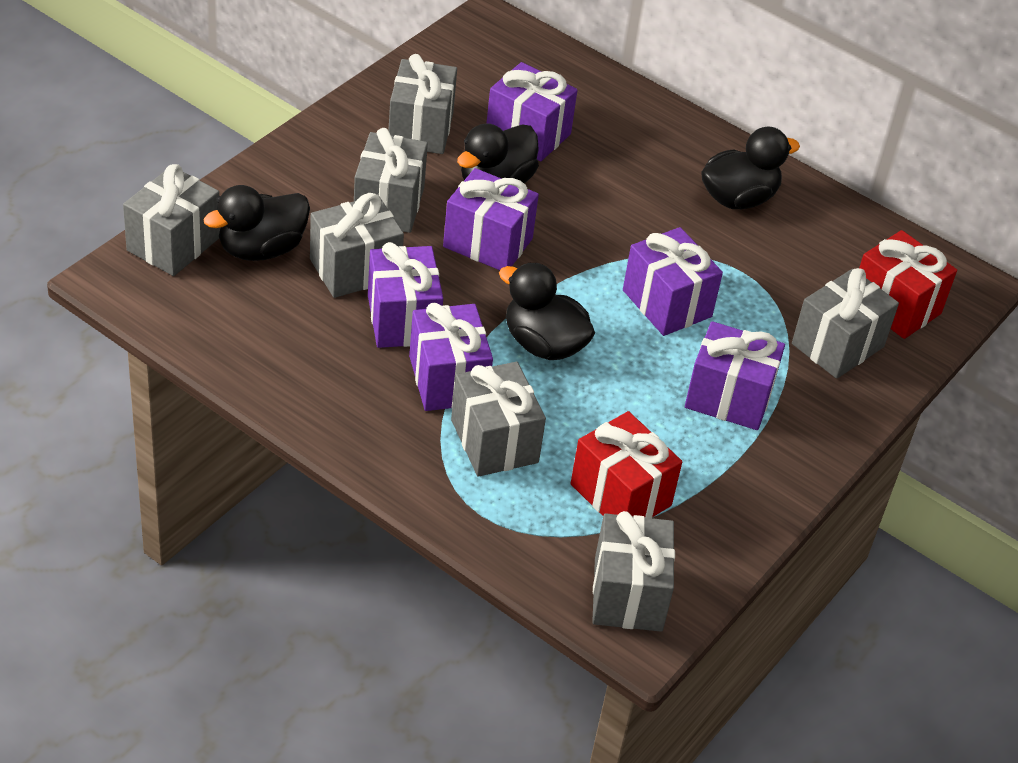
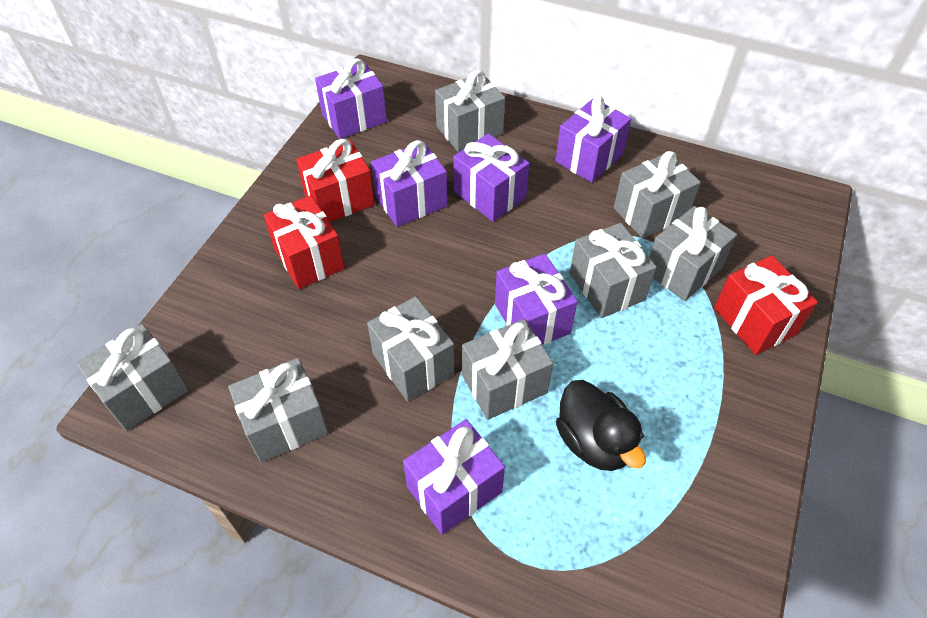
black duck: [203,185,310,261] [457,123,539,183] [499,263,595,360] [701,127,800,209] = 4 -> [556,380,646,471] = 1
grey gift: [123,164,220,276] [310,193,404,298] [354,128,428,233] [388,54,457,154] [451,362,546,477] [592,511,675,632] [792,268,899,379] = 7 -> [76,324,189,431] [228,358,328,462] [367,296,455,402] [435,70,505,152] [462,319,553,420] [570,223,657,318] [614,151,701,239] [649,206,737,301] = 8
red gift: [571,411,682,518] [859,230,957,339] = 2 -> [264,195,345,289] [296,139,375,222] [714,255,818,355] = 3

